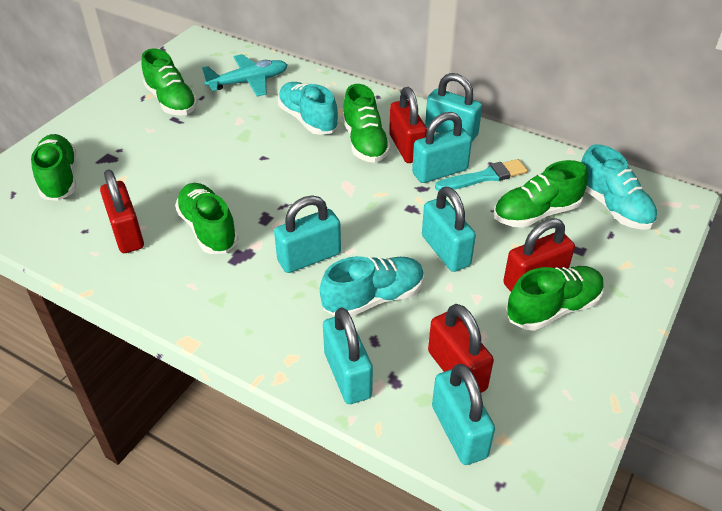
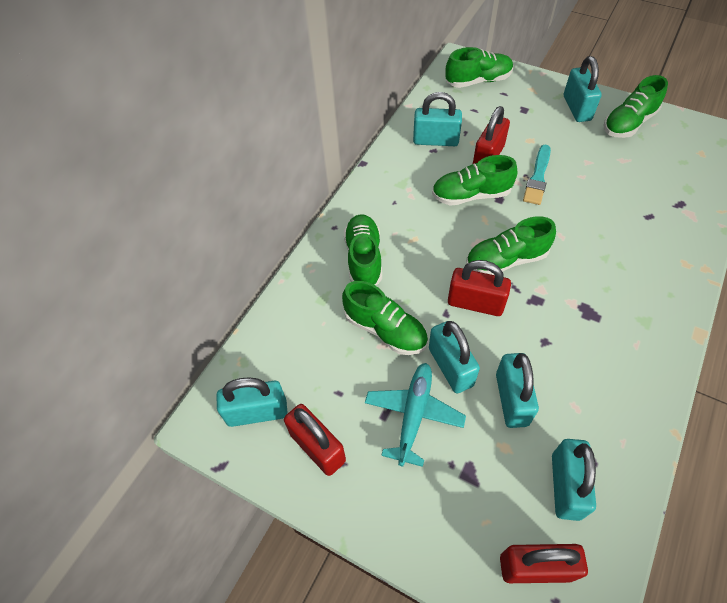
turquoise shoe: [278,82,339,135] [320,256,424,317] [581,144,657,230] = 3 -> none = 0

